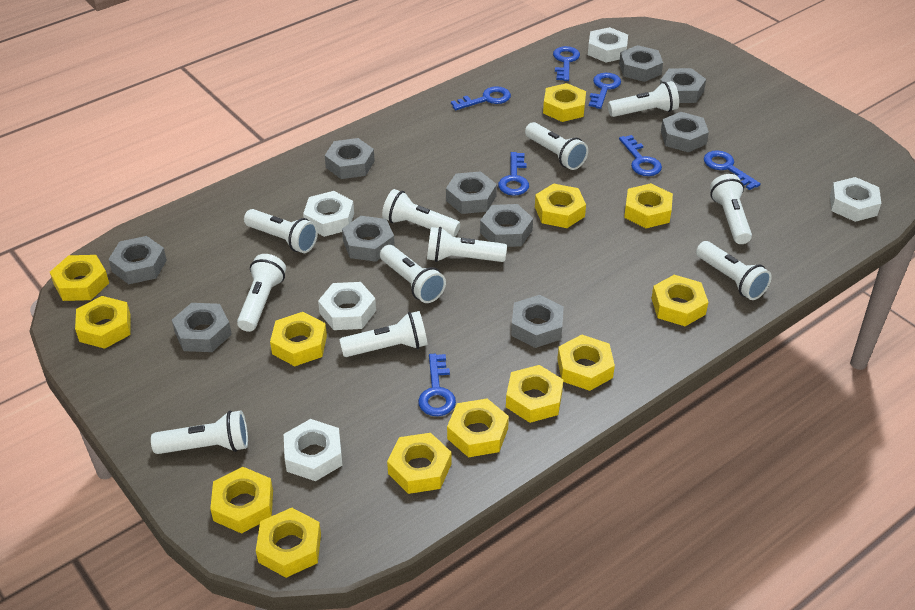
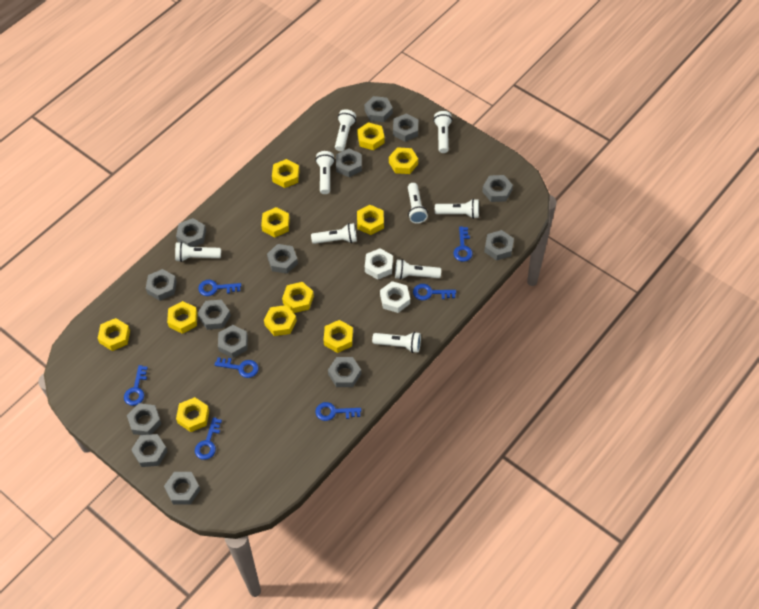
grey nut: [108,236,167,284] [172,303,232,352] [325,138,375,179] [342,216,395,262] [446,171,497,214] [480,204,533,247] [511,295,564,348] [619,45,663,82] [660,68,706,103] [661,112,709,152] = 10 -> [127,403,161,435] [131,434,168,467] [146,269,177,301] [164,472,200,505] [176,218,206,247] [197,300,231,330] [218,325,248,358] [267,244,298,274] [328,357,361,387] [336,148,362,177] [364,96,393,122] [393,114,418,142] [482,175,513,202] [484,230,514,261] = 14
white flashlight: [151,411,248,454] [237,254,286,332] [244,209,318,253] [339,311,428,357] [380,245,446,303] [382,189,460,237] [427,227,507,262] [525,122,588,170] [608,81,679,117] [696,241,772,300] [710,174,752,244] = 11 -> [175,242,221,262] [311,223,357,244] [315,151,335,194] [335,109,356,151] [372,332,421,353] [395,259,441,280] [408,183,428,224] [433,111,452,153] [435,199,479,219] = 9
white nut: [284,419,342,481] [303,191,354,237] [318,282,376,330] [588,27,628,63] [830,177,881,222] = 5 -> [365,248,393,280] [380,281,410,313] = 2
yellow nut: [50,255,109,301] [75,296,131,349] [210,467,273,534] [256,508,321,578] [270,312,327,366] [387,433,451,494] [447,398,509,457] [506,365,563,423] [535,183,586,228] [543,83,586,122] [557,335,615,391] [624,183,673,228] [651,275,708,326] = 13 -> [98,318,130,351] [167,301,198,334] [176,397,209,432] [261,207,290,237] [264,305,297,336] [272,159,299,188] [282,282,314,313] [323,320,353,353] [357,122,385,150] [357,205,384,235] [389,147,418,174] = 11

